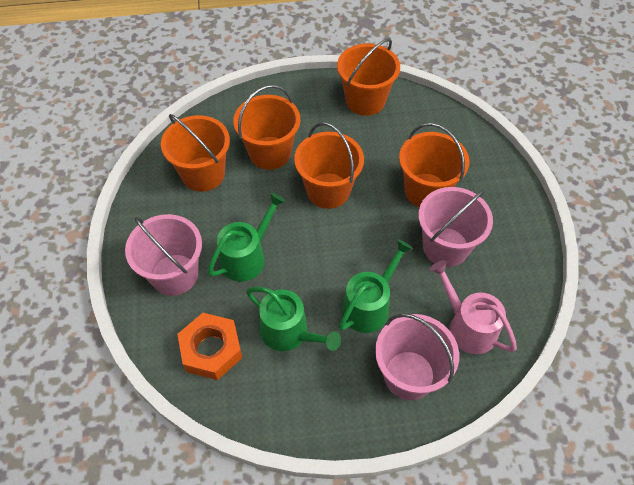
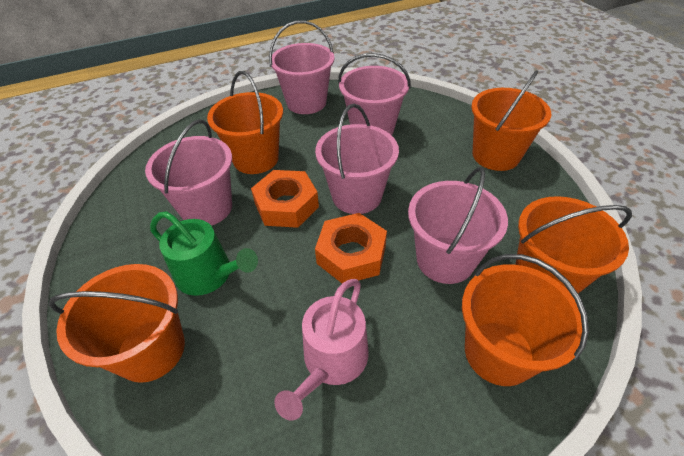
green watering can: [208,193,285,282] [246,287,341,351] [339,239,413,333] = 3 -> [150,211,258,296] = 1
orange nut: [177,313,242,380] = 1 -> [251,170,319,228] [315,213,387,283] = 2
pink bucket: [125,214,202,296] [375,313,459,400] [418,187,493,267] = 3 -> [145,119,232,226] [269,20,334,114] [315,104,399,214] [338,53,411,135] [408,167,508,284] = 5

